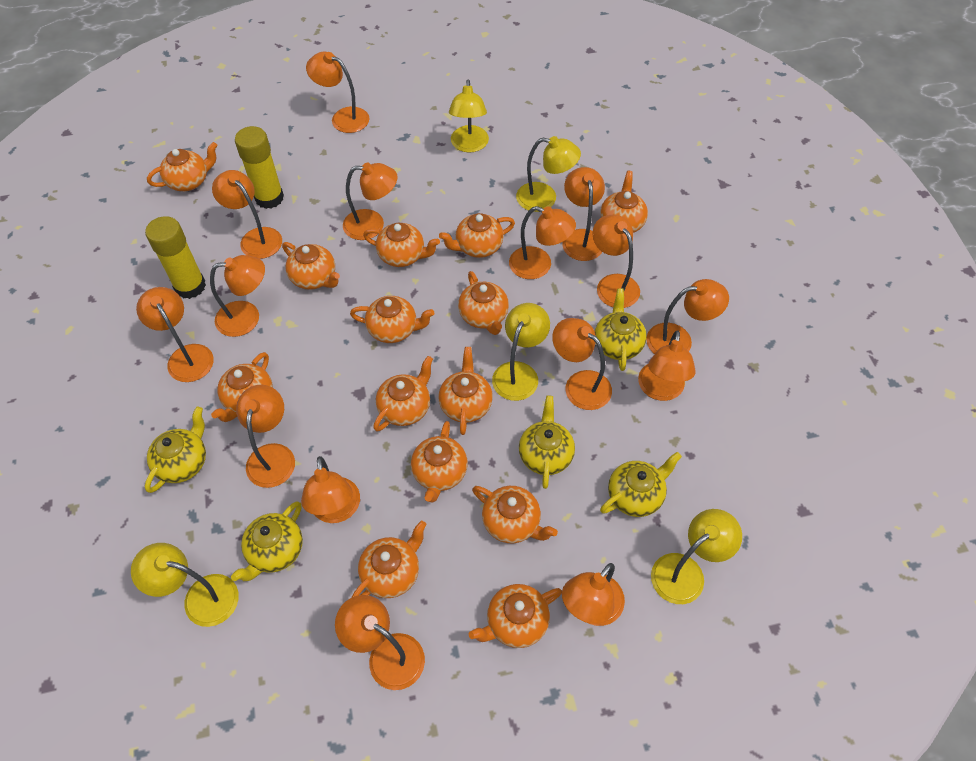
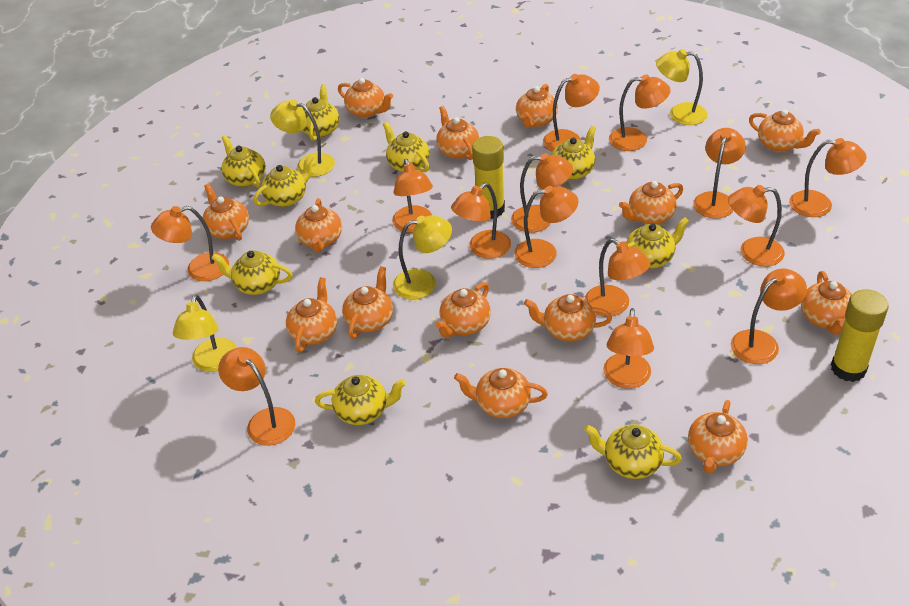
orange lamp: [136,287,214,382] [210,255,265,337] [212,170,282,259] [236,385,295,488] [301,456,360,523] [306,52,369,133] [335,595,425,690] [343,163,398,240] [509,206,576,279] [552,318,612,410] [562,167,605,261] [562,563,625,626] [592,215,640,308] [638,330,696,401] [646,279,729,354] = 15 -> [151,206,229,281] [218,347,295,446] [392,159,433,233] [451,183,511,259] [511,153,573,233] [514,186,578,268] [543,74,600,152] [585,238,651,317] [603,308,654,389] [609,75,671,151] [693,128,746,219] [728,185,785,267] [731,268,807,364] [789,138,867,217] = 14
yellow lamp: [131,543,239,627] [449,80,489,152] [492,303,550,401] [516,136,581,212] [651,509,742,604] = 5 -> [173,294,237,372] [270,99,335,177] [393,215,452,300] [656,49,708,125] = 4
yellow teapot: [145,407,206,493] [231,501,303,581] [519,396,575,489] [595,288,647,371] [600,452,682,517] = 5 -> [211,251,293,295] [221,135,266,187] [253,155,313,207] [302,84,339,141] [315,375,406,425] [383,122,430,172] [551,126,596,180] [584,424,682,479] [627,217,689,268] = 9

